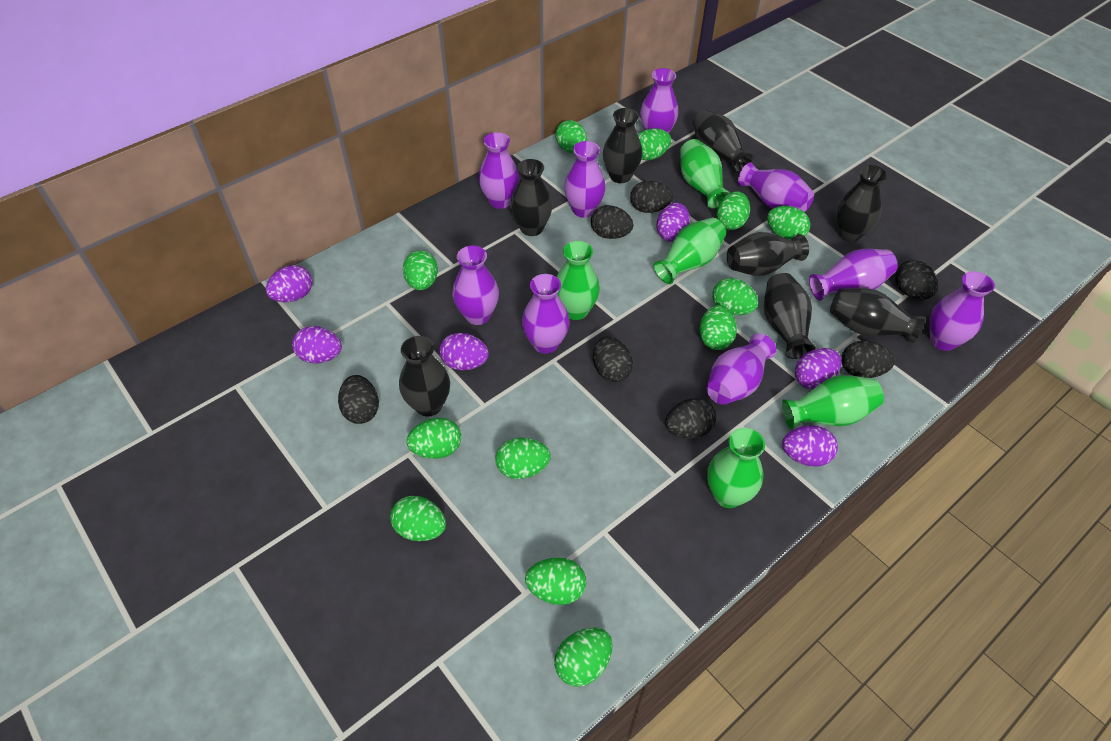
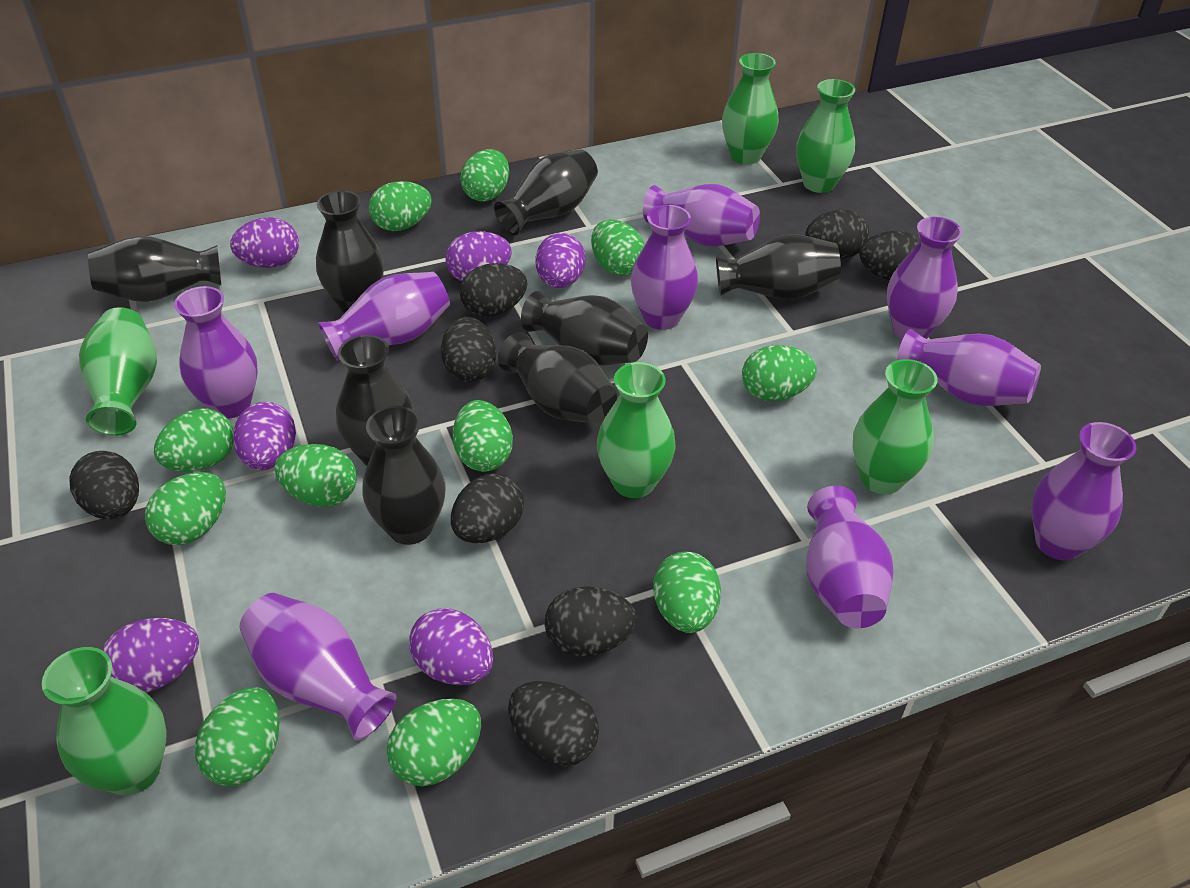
black egg: [338,375,379,424] [591,205,634,239] [593,336,633,383] [630,181,673,213] [665,398,716,439] [841,341,895,378] [895,260,938,300] = 7 -> [69,451,139,520] [441,317,496,382] [451,474,524,543] [460,263,527,317] [508,681,599,767] [545,586,637,656] [805,210,869,259] [859,231,919,280] = 8
green egg: [390,496,446,541] [403,250,438,290] [407,418,461,459] [496,438,551,479] [525,557,586,605] [554,627,613,687] [555,120,587,153] [638,128,671,161] [699,305,737,350] [712,278,758,315] [717,191,750,230] [767,206,810,239] = 12 -> [145,472,226,545] [154,408,234,472] [195,687,280,786] [275,444,357,507] [369,181,432,231] [386,699,481,786] [452,400,513,472] [460,149,509,202] [591,219,645,276] [653,552,721,633] [742,345,817,401] = 11
green vase: [557,241,600,320] [653,218,726,284] [680,139,730,209] [707,428,765,508] [782,375,884,430] = 5 -> [42,647,167,796] [79,307,157,436] [597,362,676,498] [722,53,778,164] [796,79,855,193] [853,359,938,494] = 6

